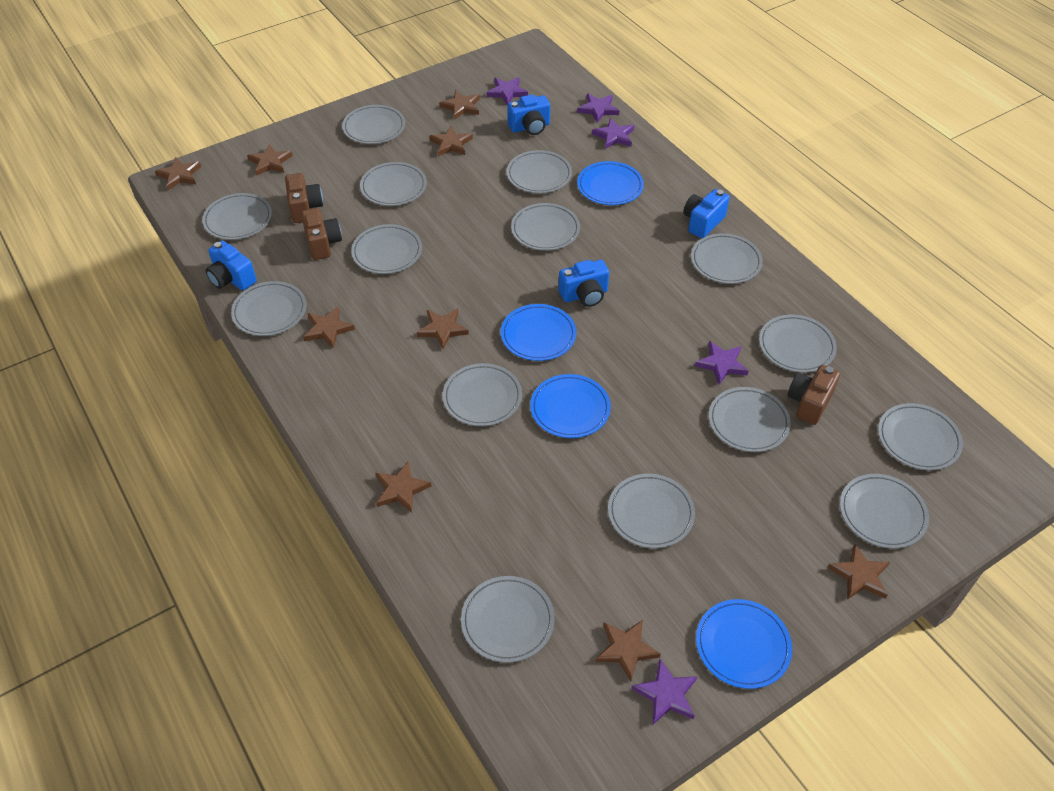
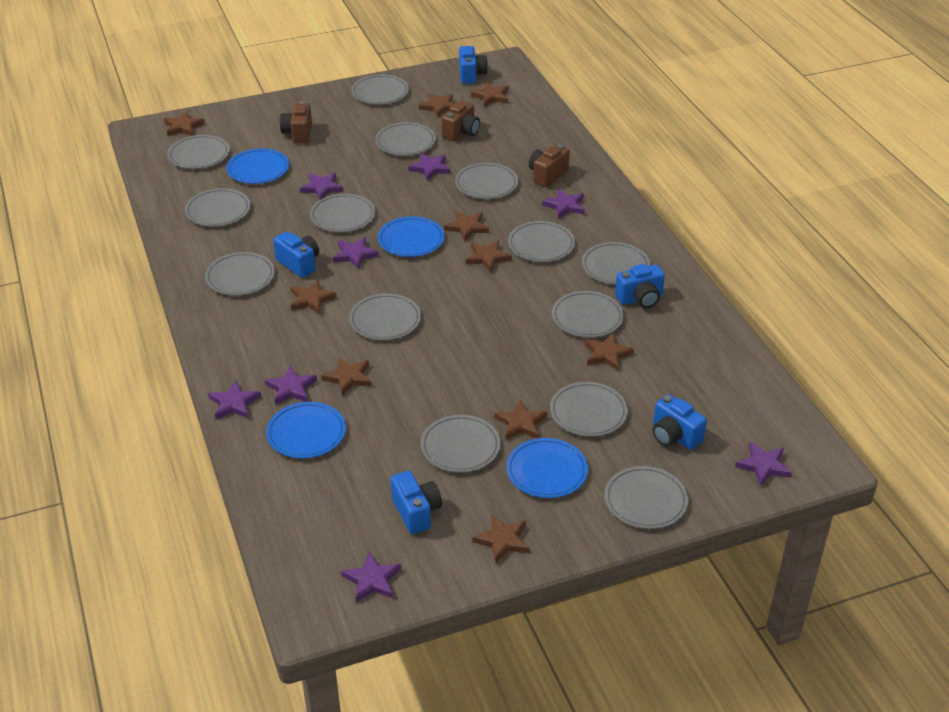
blue camera: [205,241,257,290] [507,94,550,135] [559,260,609,307] [683,189,730,238] = 4 -> [273,232,319,278] [391,471,442,534] [459,46,488,84] [615,264,665,308] [653,394,707,450] = 5
brown star: [155,157,201,190] [247,144,293,176] [303,306,355,349] [375,461,432,513] [417,309,469,349] [429,126,473,156] [439,90,480,120] [595,620,661,682] [827,544,890,600] = 9 -> [164,111,205,136] [291,279,337,314] [321,357,372,396] [419,93,454,118] [444,211,489,241] [466,240,512,272] [471,82,509,106] [472,514,530,563] [494,400,547,440] [585,333,634,371] = 10
grey plate: [202,193,272,240] [231,281,306,336] [342,105,405,144] [351,224,422,274] [360,162,427,206] [442,363,522,426] [461,576,555,663] [506,150,572,193] [511,203,580,251] [608,474,695,548] [691,233,763,284] [709,387,791,452] [759,315,837,373] [840,474,929,549] [878,403,963,470] = 15 -> [167,135,230,169] [185,188,250,227] [205,252,275,296] [310,194,375,232] [349,293,421,340] [351,74,409,105] [375,122,436,156] [420,415,501,473] [455,163,518,199] [508,221,575,262] [550,382,628,437] [552,291,624,338] [581,242,650,285] [604,466,688,529] = 14
purple star: [487,77,528,105] [577,94,619,123] [592,118,634,149] [632,659,698,724] [695,341,749,385] = 5 -> [208,381,261,419] [265,366,317,405] [300,173,343,199] [333,237,379,270] [341,551,401,603] [408,153,451,181] [542,189,585,219] [735,442,792,486] = 8

